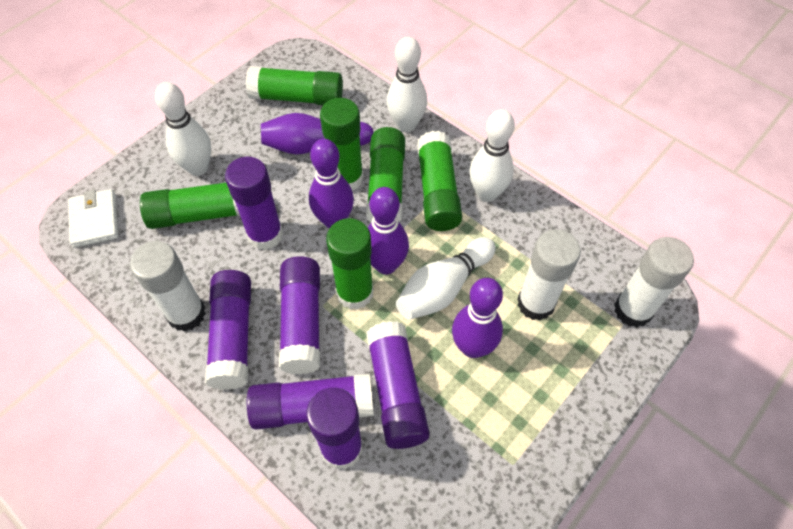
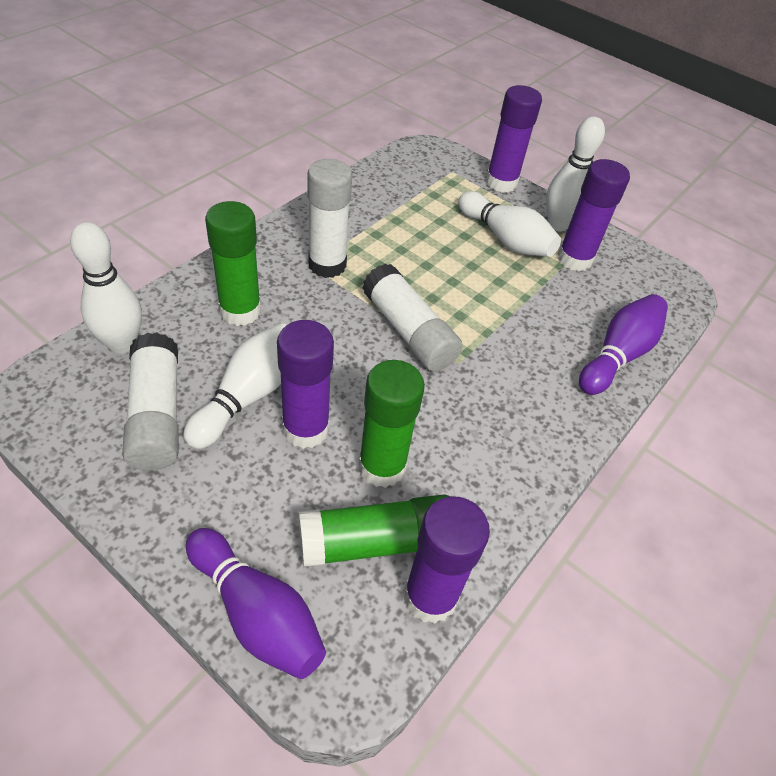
green glue stick: [140,183,240,229] [246,66,343,105] [320,98,363,191] [326,218,374,310] [366,127,405,223] [417,131,462,231] = 6 -> [205,201,261,326] [298,494,450,567] [358,360,425,488] = 3
purple bowling pin: [261,113,374,155] [309,139,354,229] [368,187,409,275] [452,278,503,358] = 4 -> [186,528,326,679] [579,294,668,395] = 2
purple glue stick: [205,270,251,390] [225,157,283,250] [247,373,374,430] [279,256,320,375] [306,388,363,469] [366,321,430,449] = 6 -> [277,320,334,449] [404,496,490,624] [486,85,542,192] [558,159,630,272] = 4
white wallet: [68,189,118,248] = 1 -> none = 0

